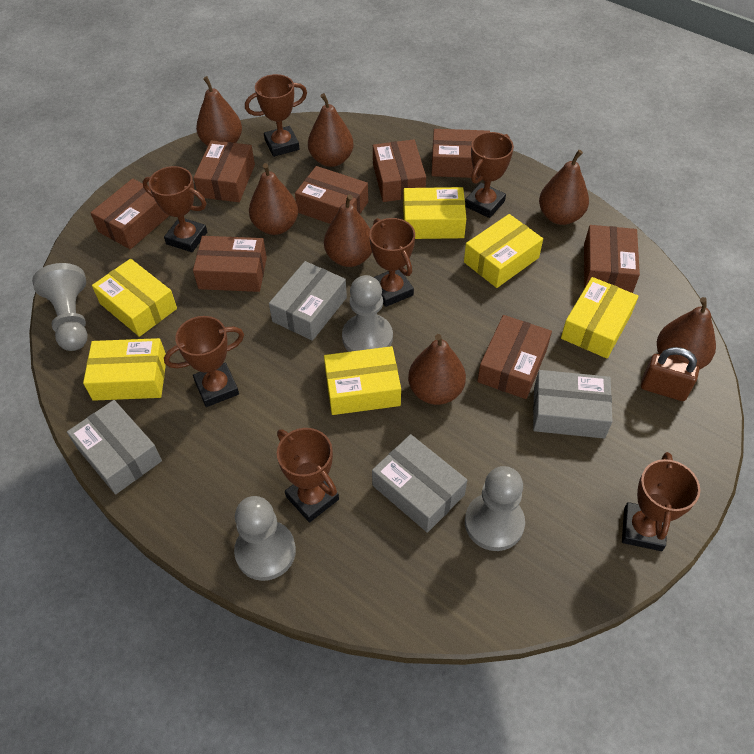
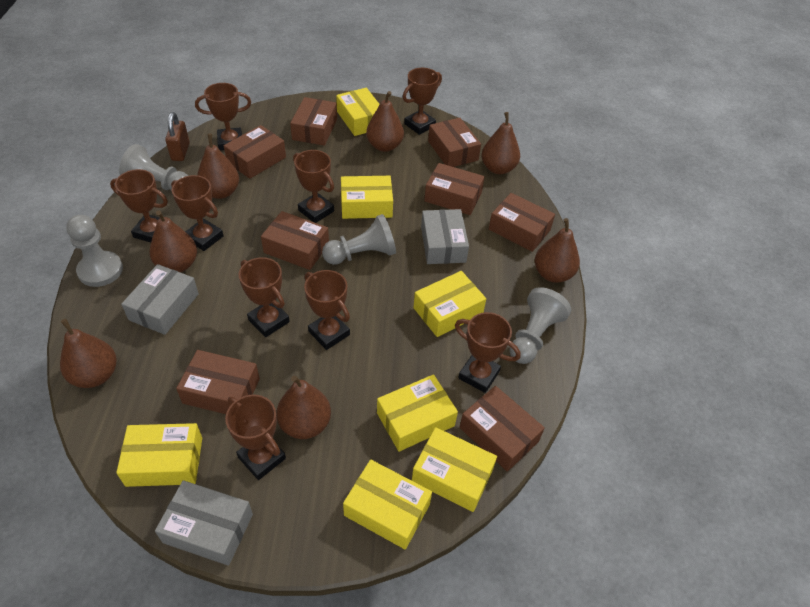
brown trophy: [143,166,207,252] [164,316,244,407] [245,74,307,157] [277,428,339,522] [369,218,415,307] [465,132,514,218] [622,452,700,551] = 7 -> [110,169,168,242] [171,175,224,251] [195,83,251,150] [225,395,286,480] [239,257,290,337] [293,150,334,223] [304,270,350,350] [403,68,442,135] [455,312,521,393] = 9
grey box: [67,400,162,494] [269,261,347,341] [372,434,467,533] [533,370,613,439] = 4 -> [121,264,199,335] [155,480,253,566] [421,209,469,264] = 3
yellow box: [83,338,166,401] [92,259,177,337] [324,346,401,415] [403,187,466,239] [464,214,543,288] [561,277,639,359] = 6 -> [116,423,202,487] [336,88,380,136] [341,176,393,219] [343,459,432,550] [377,374,458,452] [412,427,497,512] [413,271,486,337] = 7

